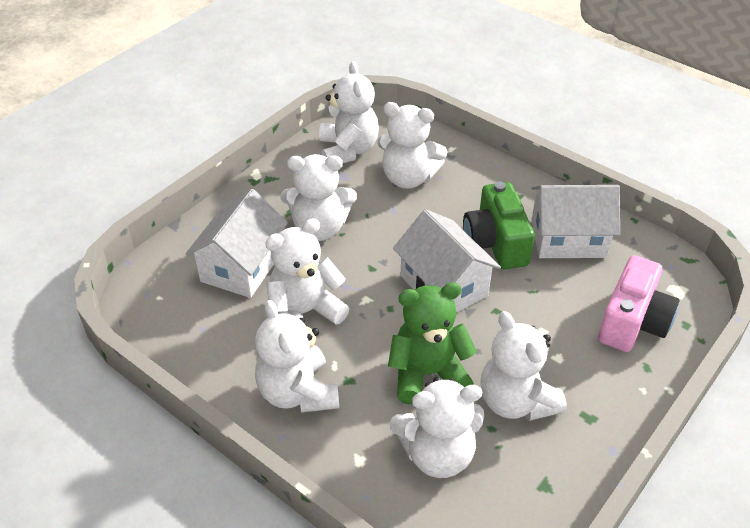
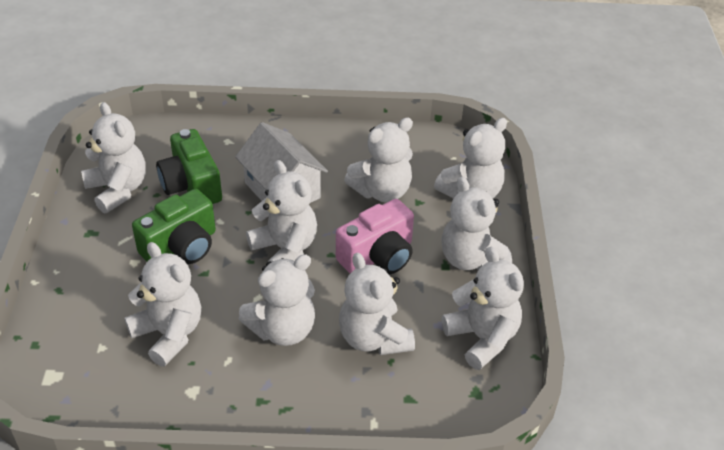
green camera: [463,181,535,269] = 1 -> [132,189,216,264] [156,129,222,204] = 2
green teddy bear: [388,282,477,404] = 1 -> none = 0
white house: [185,189,288,298] [393,209,501,312] [531,185,620,258] = 3 -> [235,122,328,203] = 1
white teddy bear: [255,300,339,413] [265,218,349,325] [281,154,357,241] [319,61,379,163] [377,102,448,189] [390,377,484,478] [480,311,567,421] = 7 -> [81,102,146,213] [124,242,201,367] [239,254,315,346] [246,160,317,262] [339,253,415,355] [344,117,413,202] [434,118,507,199] [441,177,512,270] [442,247,524,370] = 9

